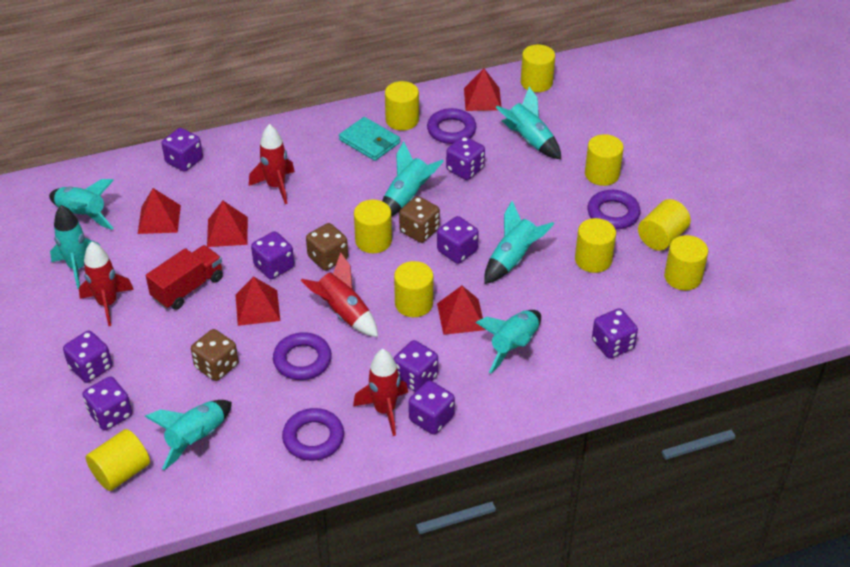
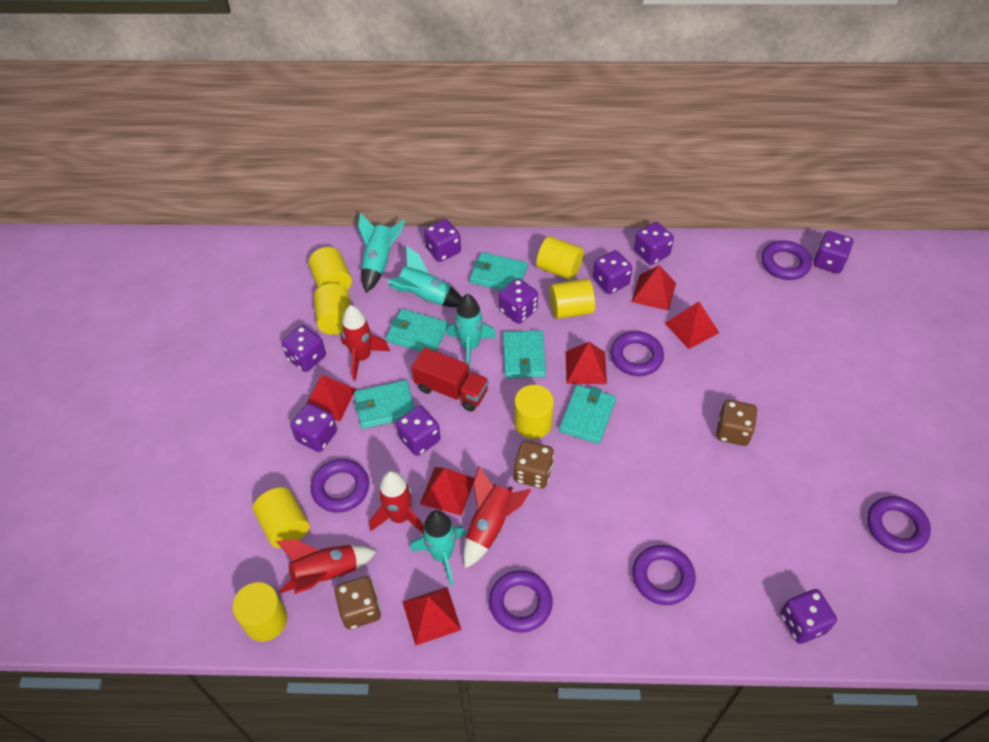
purple ring: [273,332,332,380] [282,408,344,461] [427,108,476,144] [587,190,640,229] = 4 -> [311,459,369,513] [489,570,553,632] [611,331,664,376] [632,545,696,605] [761,240,812,280] [867,496,931,553] = 6
red pyramid: [138,188,181,234] [207,201,248,247] [235,276,280,326] [437,286,486,335] [464,68,501,111] = 5 -> [307,375,356,421] [403,587,461,646] [420,467,475,516] [566,342,607,384] [632,265,676,311] [665,301,719,349] = 6
turquoise rocket: [49,179,114,230] [50,205,100,289] [145,400,232,470] [382,141,444,217] [475,310,541,373] [484,201,554,284] [496,87,561,159] = 7 -> [358,213,405,293] [387,246,462,307] [410,510,466,586] [447,294,496,370] = 4
turquoise wallet: [339,117,400,161] = 1 -> [354,380,414,429] [386,309,449,352] [470,252,528,290] [503,330,546,378] [559,385,616,444] = 5
yellow cylinder: [86,429,150,491] [354,200,392,253] [385,81,419,131] [394,261,433,317] [521,44,555,92] [575,218,616,273] [585,134,624,186] [638,199,691,251] [664,235,708,290] = 9 -> [232,582,287,642] [253,487,310,548] [308,247,352,290] [314,283,351,335] [514,385,554,439] [536,236,584,280] [549,278,595,319] = 7

